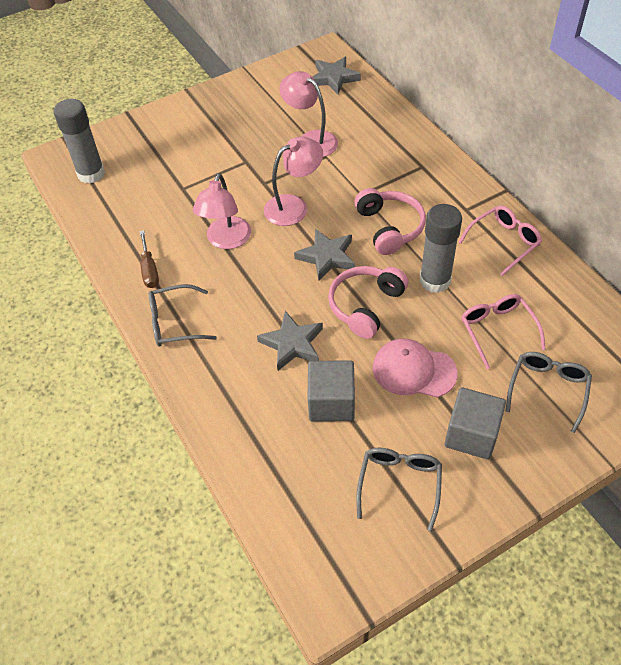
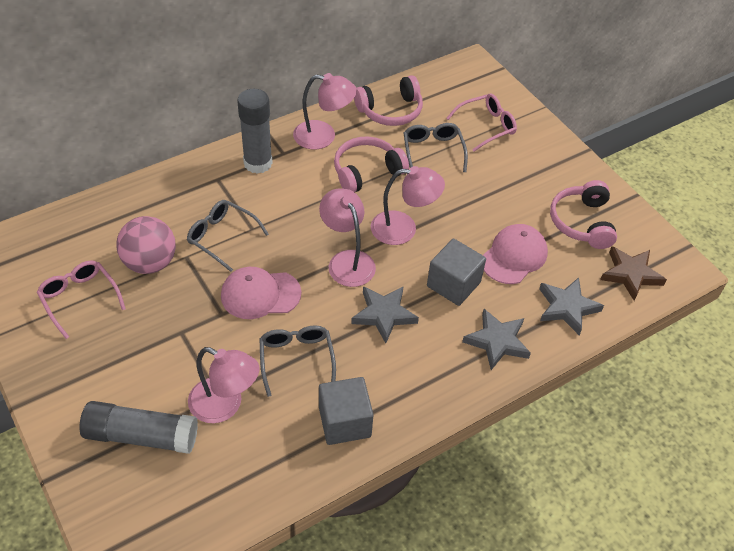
brown screwdriver: [139,230,159,288] = 1 -> none = 0
brown star: none = 0 -> [600,246,667,301] = 1
pink ball: none = 0 -> [116,216,176,274] = 1
pink cap: [373,338,457,397] = 1 -> [221,267,301,319] [483,224,548,284] = 2
pink headphones: [328,266,409,339] [354,188,426,255] = 2 -> [334,136,409,192] [354,75,423,126] [550,180,617,249] = 3
pink lamp: [193,173,251,249] [264,137,323,226] [279,71,338,157] = 3 -> [188,347,259,423] [293,73,357,150] [319,188,376,287] [371,166,445,245] = 4

